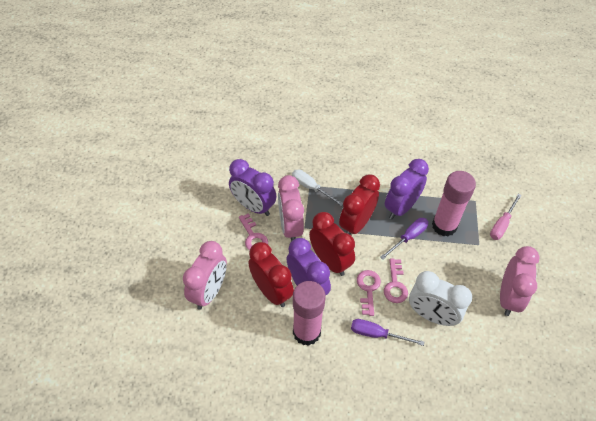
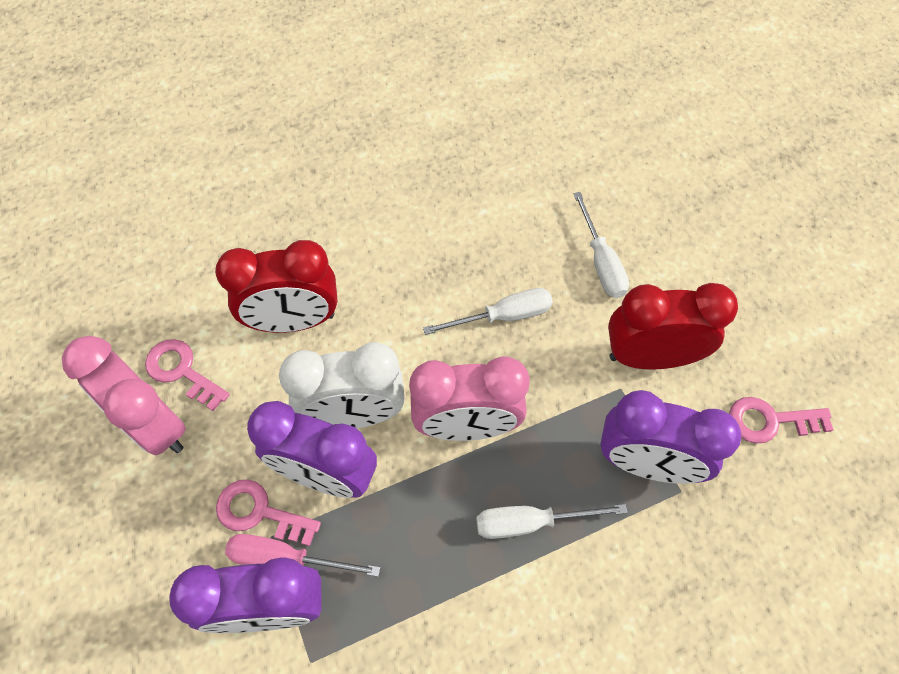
pink clock: [183,241,227,310] [278,175,304,241] [500,246,540,316] = 3 -> [62,336,186,456] [409,357,530,441] = 2
pink glue stick: [293,281,326,346] [432,171,476,237] = 2 -> none = 0
purple screwdriver: [351,319,424,346] [381,218,428,259] = 2 -> none = 0
red clock: [248,242,294,307] [309,212,355,276] [339,174,380,235] = 3 -> [215,240,338,333] [608,283,738,369] = 2
white screwdriver: [292,169,343,206] = 1 -> [423,288,553,335] [476,504,627,539] [573,192,629,298] = 3

